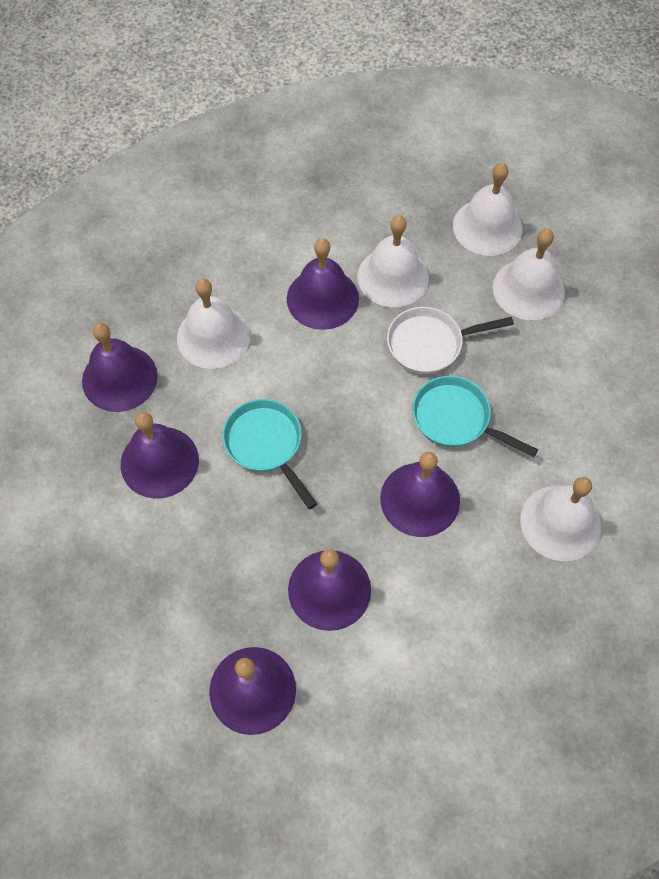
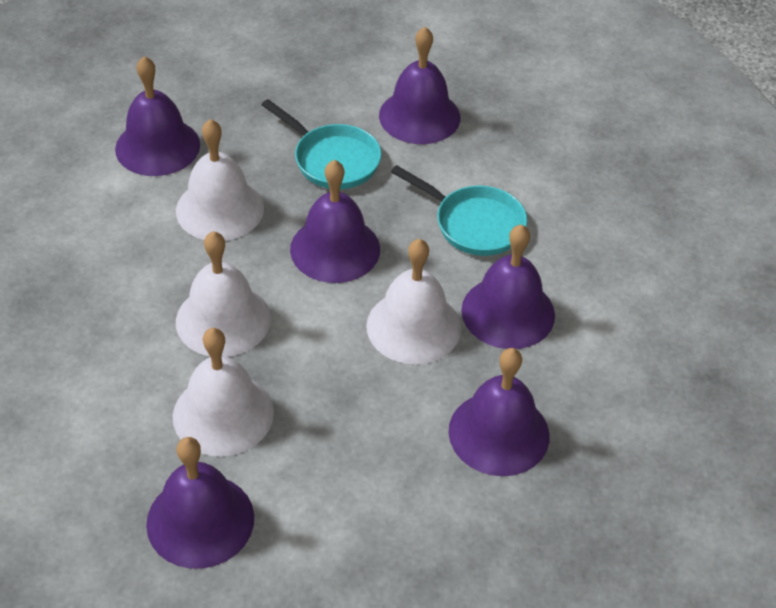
white bell: [177,279,251,369] [357,216,429,307] [453,163,523,256] [493,229,565,320] [520,477,601,561] = 5 -> [173,328,274,457] [176,119,264,241] [176,231,271,357] [366,239,461,364] = 4
white pan: [387,307,514,374] = 1 -> none = 0

